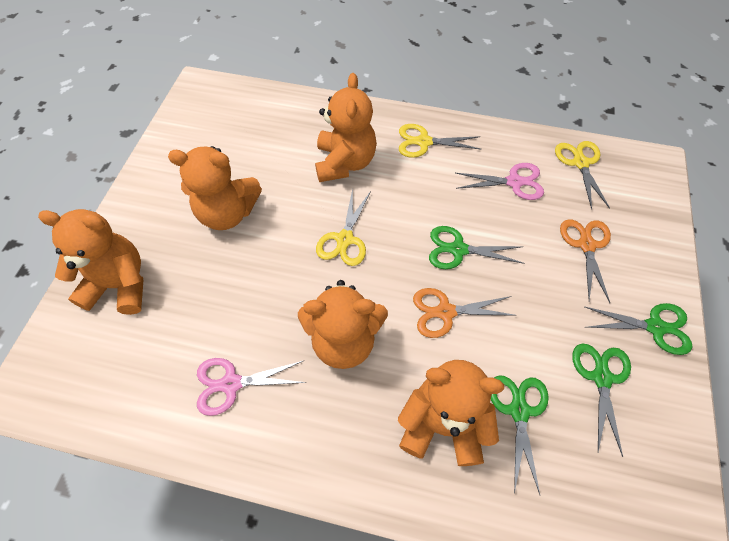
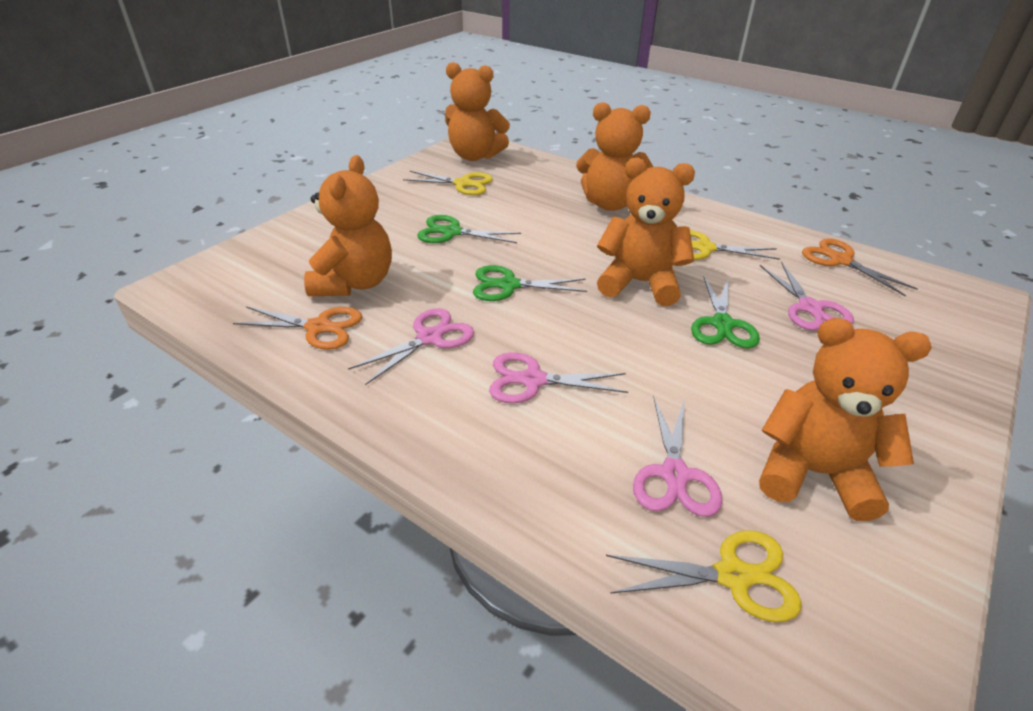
green scissors: [429,226,525,269] [491,376,549,495] [572,344,631,457] [584,303,693,355] = 4 -> [417,215,521,243] [473,265,587,301] [691,276,760,348] = 3
pink scissors: [197,358,306,416] [456,163,544,200] = 2 -> [348,308,474,385] [489,352,628,403] [633,396,722,517] [760,261,854,330] = 4

